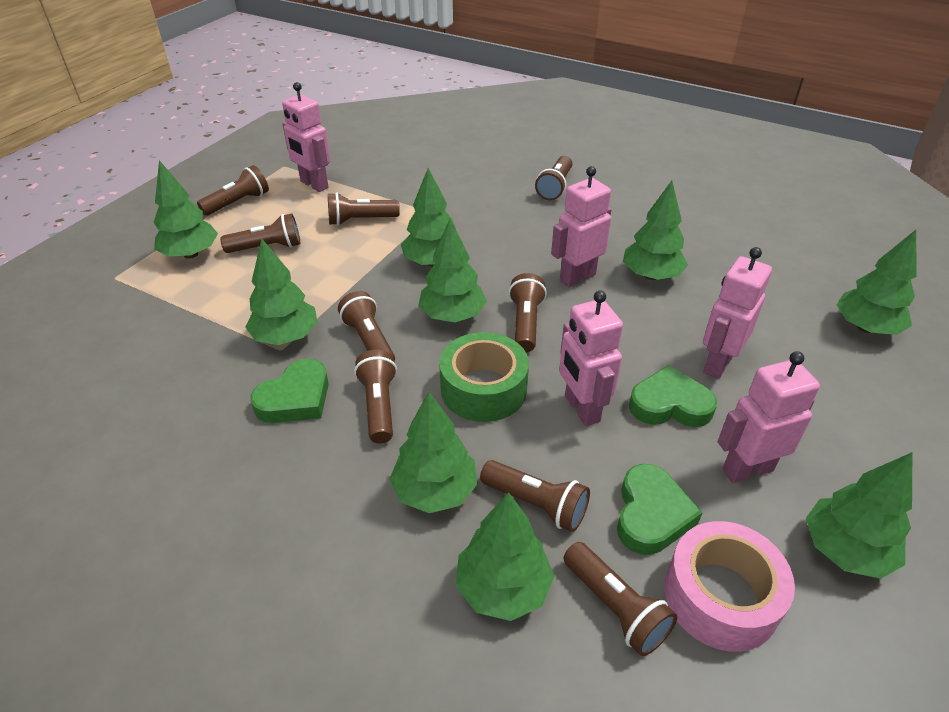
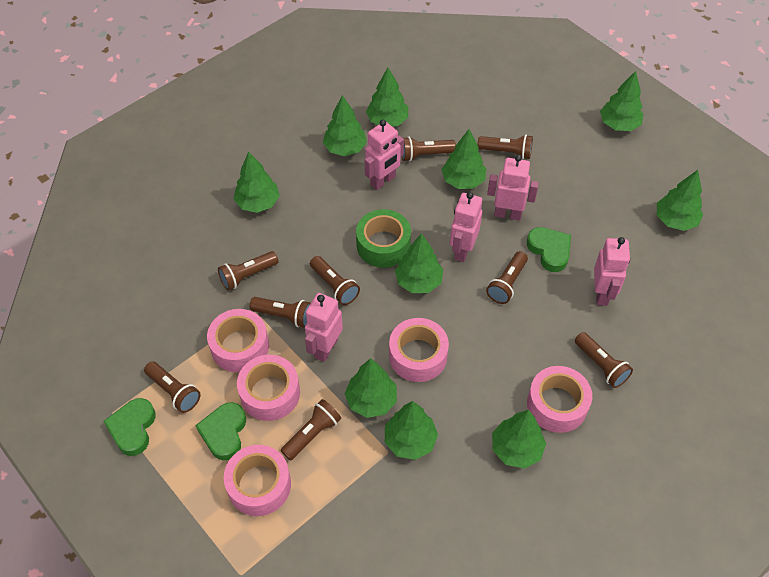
green tree: [153,160,218,259] [245,239,318,345] [389,391,478,513] [401,168,463,267] [418,219,487,322] [456,492,554,621] [623,181,688,280] [806,452,912,579] [837,230,917,335] = 9 -> [234,151,280,213] [323,95,367,156] [345,358,397,418] [366,68,408,127] [385,401,438,460] [395,233,443,293] [441,129,486,189] [492,410,546,469] [600,71,643,131] [657,170,703,231] = 10
pink tape: [665,521,795,652] = 1 -> [207,309,269,373] [224,445,291,516] [237,355,300,421] [389,318,449,382] [527,366,592,433] = 5

